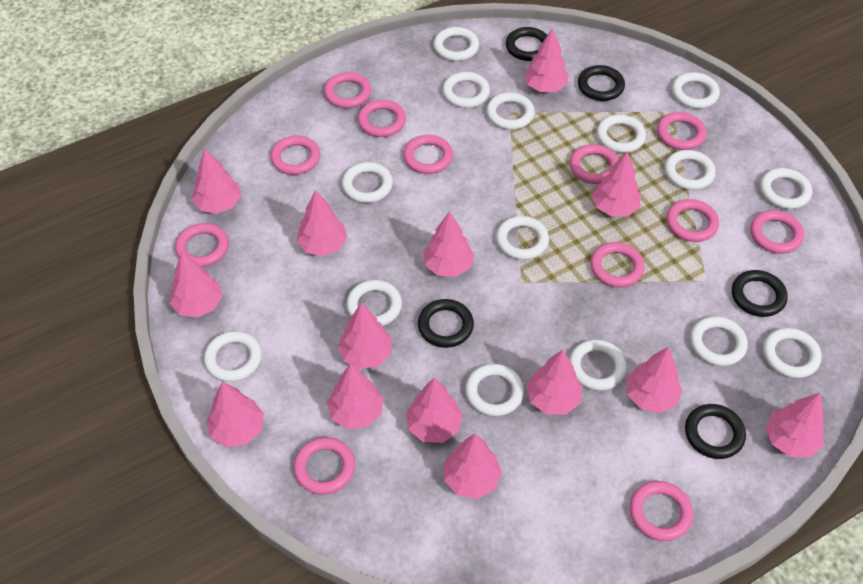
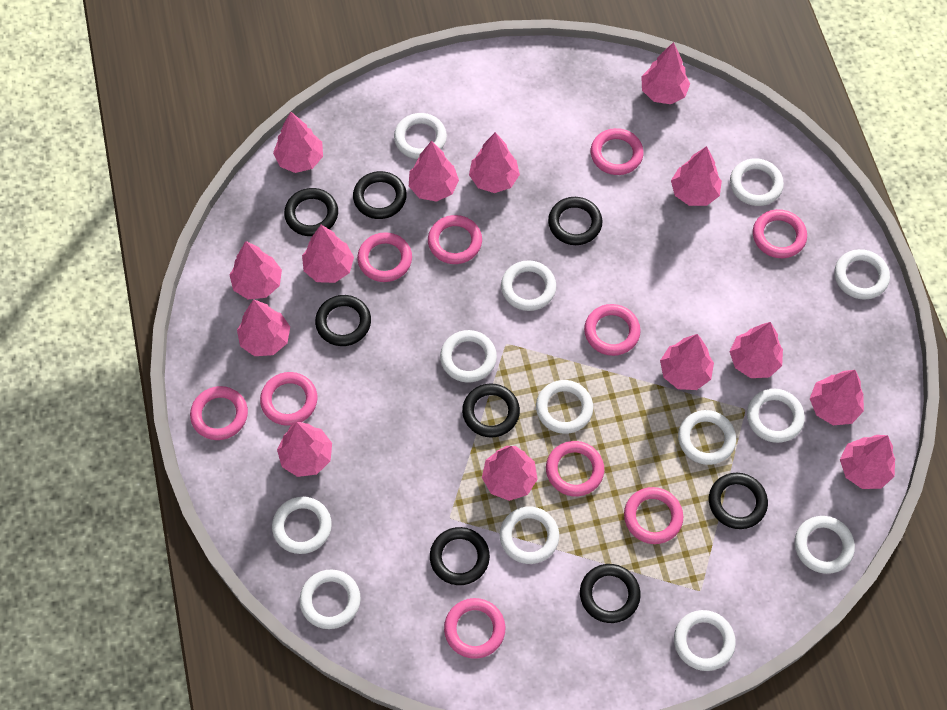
black ring: [418,299,474,348] [506,27,547,61] [578,65,625,101] [685,404,746,459] [732,270,788,317] = 5 -> [284,188,338,236] [315,295,371,346] [353,171,407,219] [430,527,490,585] [462,383,520,438] [548,197,602,245] [580,564,641,623] [709,473,768,529] = 8
pink ring: [175,223,229,267] [270,135,320,175] [294,437,355,495] [324,72,371,108] [358,100,406,137] [403,135,453,174] [570,144,619,184] [590,242,645,288] [630,481,693,541] [657,112,706,150] [666,199,719,242] [750,210,804,254] = 12 -> [190,386,248,440] [260,372,317,426] [357,232,412,282] [428,215,482,264] [444,598,505,659] [546,441,604,496] [584,304,641,356] [591,128,644,175] [624,487,683,544] [753,209,807,258] = 10
white ring: [204,331,262,382] [342,162,393,203] [347,280,402,326] [434,27,479,61] [442,72,490,108] [465,364,524,416] [486,93,535,130] [496,216,549,260] [569,339,627,391] [597,115,646,153] [665,150,715,190] [672,72,720,109] [690,316,748,366] [760,168,812,209] [763,328,822,378] = 15 -> [272,497,332,554] [300,570,360,629] [394,113,447,159] [440,330,497,383] [500,507,559,564] [501,260,556,311] [536,380,593,434] [674,610,736,671] [678,410,736,465] [730,159,784,206] [747,389,805,443] [795,516,855,574] [834,249,890,300] = 13

